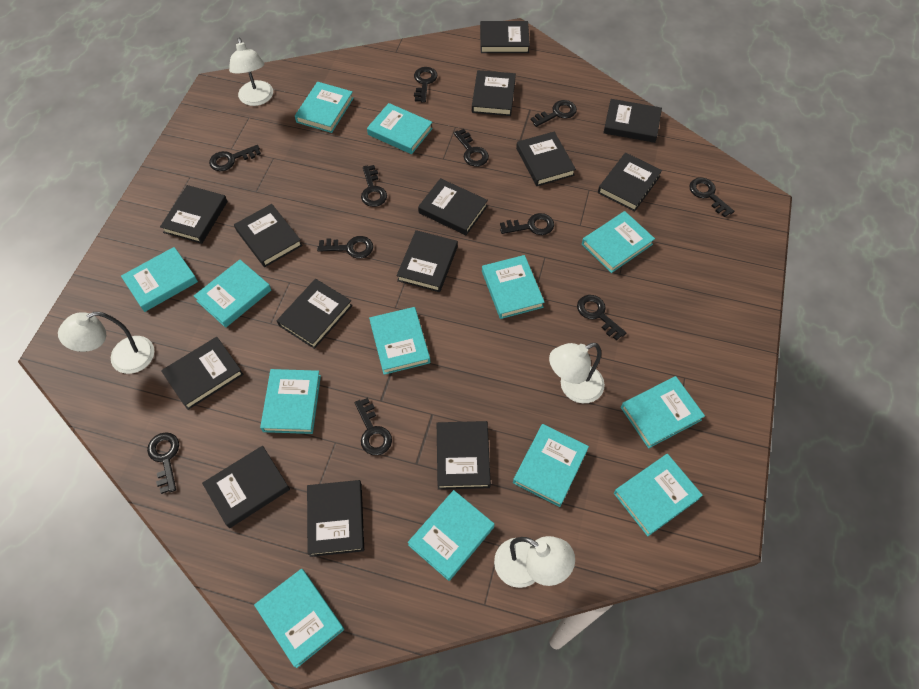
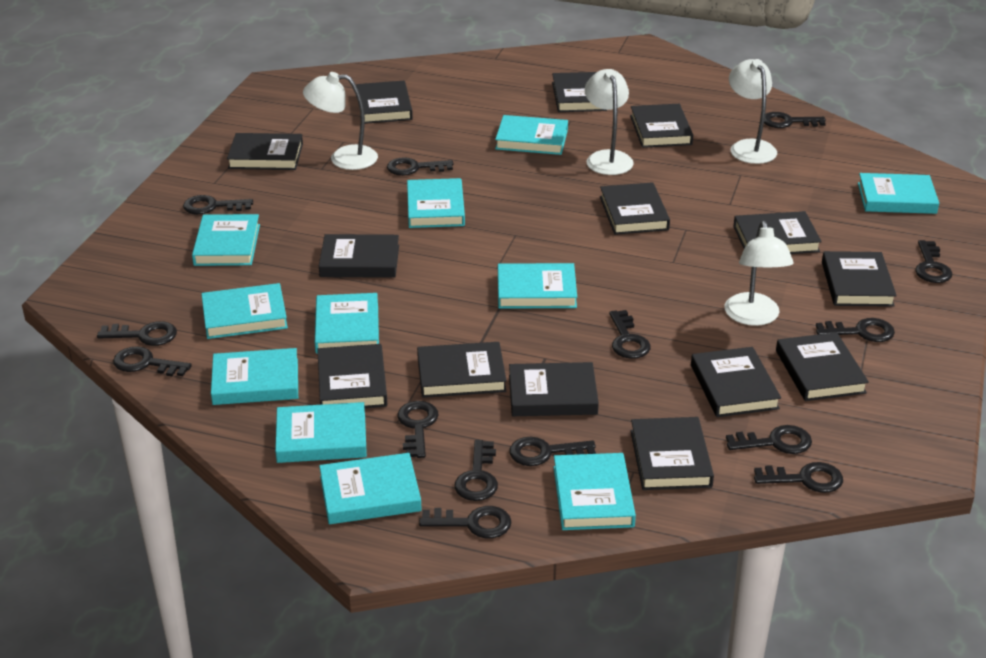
black key: [147,432,179,494] [209,145,261,171] [317,236,373,259] [354,398,392,455] [361,165,387,207] [414,67,437,103] [454,129,489,166] [500,213,554,235] [531,100,577,127] [577,295,627,341] [689,178,734,217] = 11 -> [97,321,177,346] [113,346,192,376] [183,195,253,214] [387,157,454,176] [397,401,439,458] [419,506,511,538] [454,440,498,501] [509,437,596,466] [609,310,651,359] [726,425,812,454] [754,462,843,493] [764,112,826,128] [816,318,895,342] [915,240,952,283] = 14
turquoise book: [121,247,198,312] [194,260,271,328] [254,569,344,668] [260,369,321,434] [295,82,354,133] [367,103,433,154] [369,307,430,375] [408,490,495,581] [482,255,545,319] [513,424,589,507] [582,211,655,273] [614,454,703,536] [621,376,705,448] = 13 -> [192,214,260,266] [201,283,288,339] [211,348,298,405] [275,402,367,463] [315,293,379,354] [319,453,422,524] [407,178,465,228] [495,115,568,155] [498,263,577,309] [553,453,636,530] [858,173,939,214] = 11

